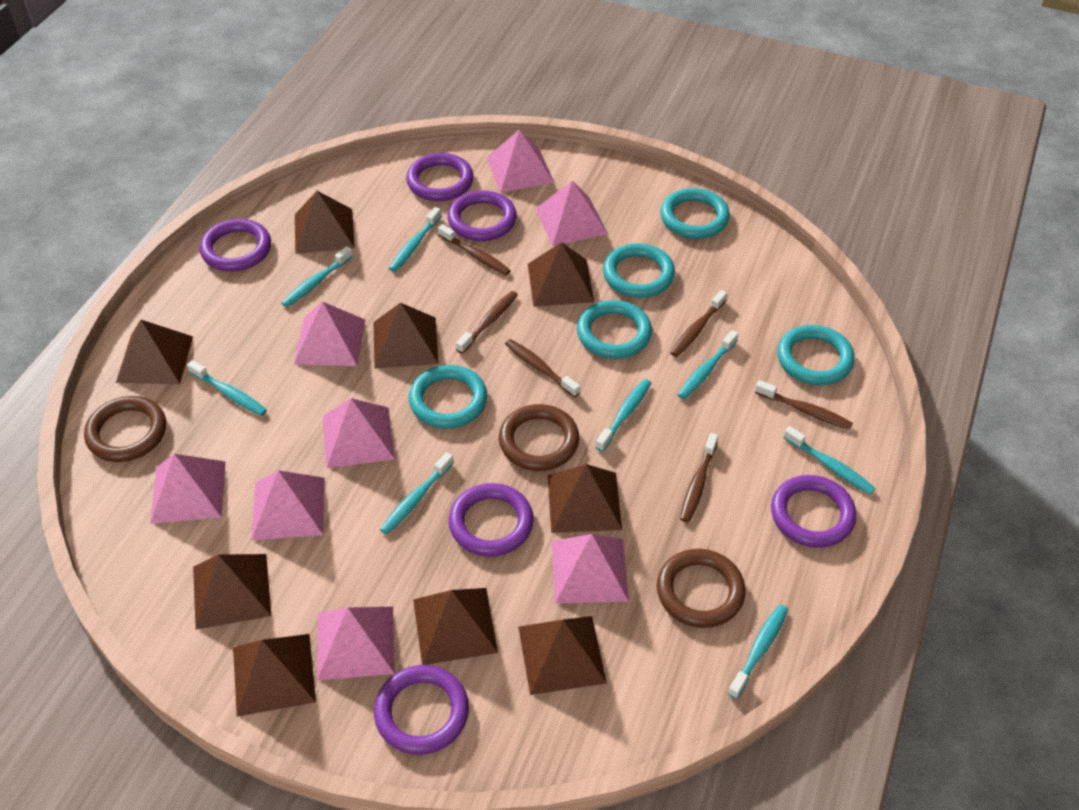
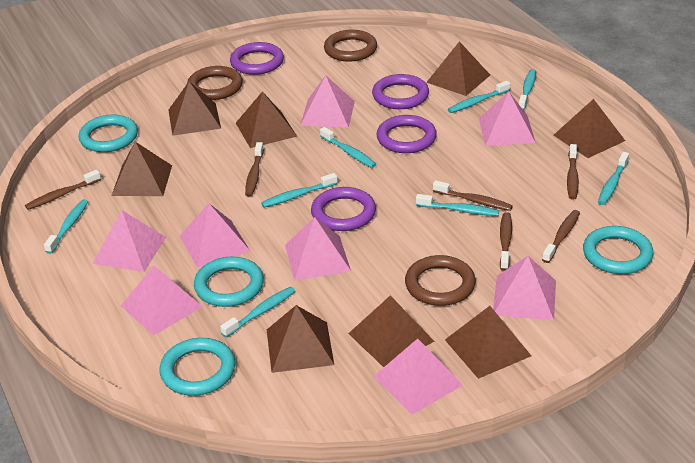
brown pyramid: [116,320,193,384] [193,554,271,630] [233,634,316,717] [295,191,355,254] [374,303,439,369] [413,588,498,665] [518,616,607,695] [528,242,594,307] [548,464,622,533] = 9 -> [112,142,172,196] [168,81,221,136] [236,91,297,148] [267,305,334,373] [348,296,434,367] [426,41,490,96] [445,306,531,379] [554,99,625,158] = 8
purple ring: [200,219,271,272] [374,665,469,755] [406,153,474,201] [448,190,517,241] [449,483,534,557] [771,475,857,548] = 6 -> [230,42,284,75] [311,187,376,231] [372,74,429,109] [377,115,437,153] = 4
turquoise ring: [409,365,487,429] [577,300,652,359] [603,243,675,298] [660,188,730,239] [777,325,855,385] = 5 -> [79,114,138,152] [160,338,235,396] [194,257,264,307] [583,226,653,274] = 4

